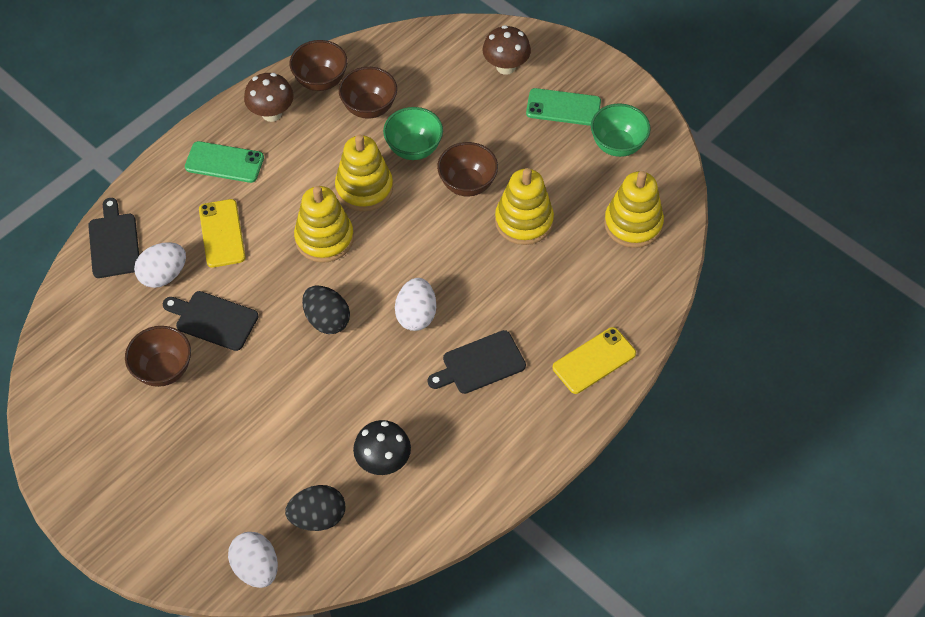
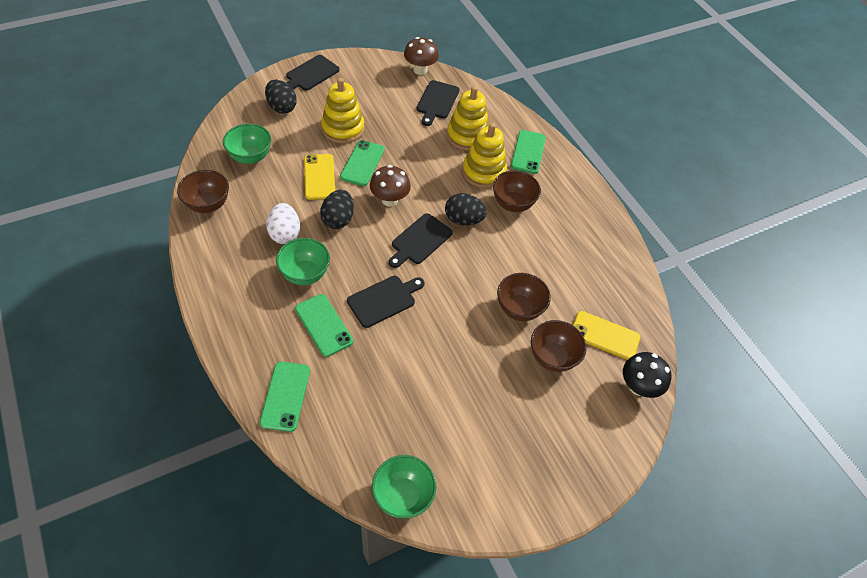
black cutting board: [88,198,139,278] [163,291,259,351] [427,330,526,394] = 3 -> [286,55,340,91] [347,276,424,328] [389,213,453,268] [417,80,460,126] = 4
black egg: [285,485,345,531] [302,286,350,334] = 2 -> [265,80,297,114] [320,190,354,229] [445,193,487,225] = 3
green bowl: [383,107,443,160] [591,104,651,157] = 2 -> [223,124,271,164] [276,238,330,285] [372,455,436,519] = 3
green phone: [185,141,264,183] [526,88,601,126] = 2 -> [260,362,310,432] [295,294,353,357] [340,140,385,186] [511,130,546,174] = 4
white egg: [134,242,186,288] [228,532,278,588] [395,278,436,331] = 3 -> [266,203,300,244] = 1
yellow stacking toy: [294,186,354,263] [335,134,393,212] [495,168,554,245] [604,171,664,248] = 4 -> [321,78,364,143] [447,86,489,151] [462,123,507,188] = 3

